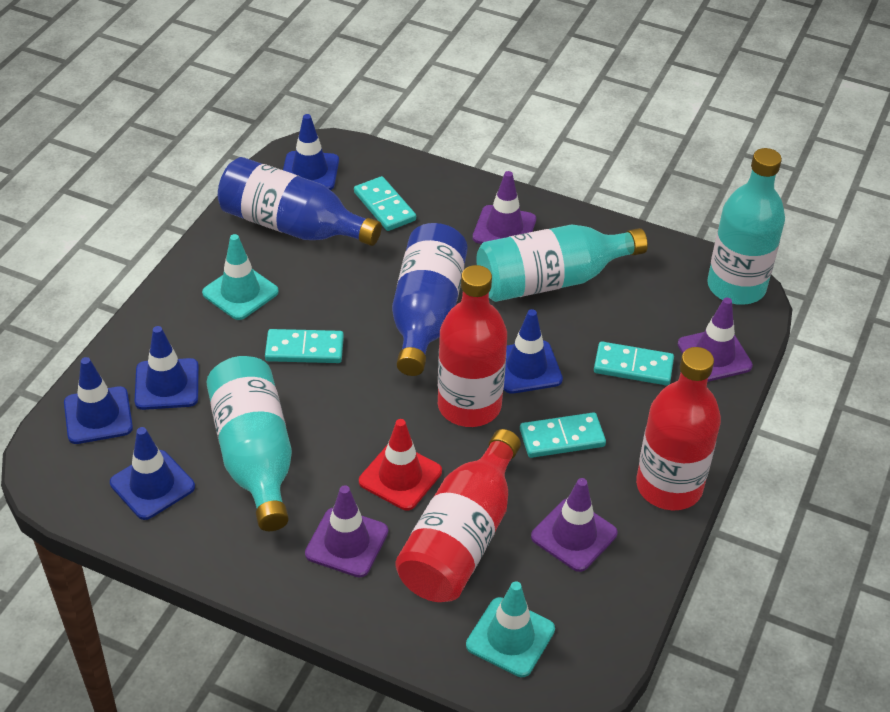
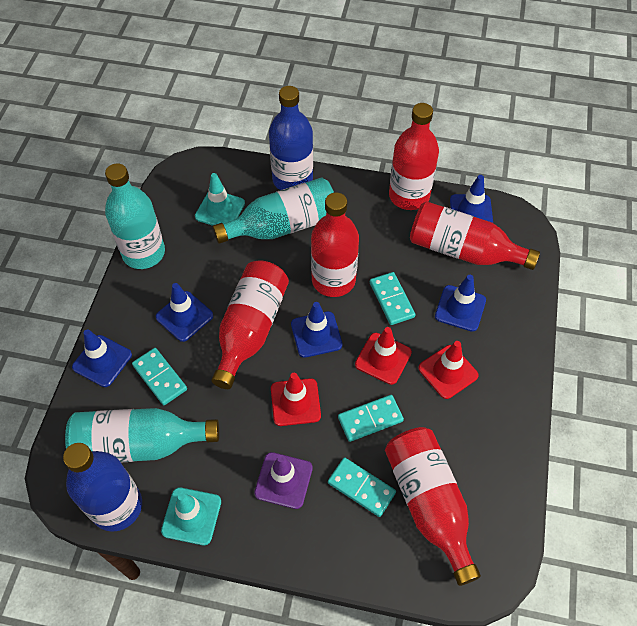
purple traffic cone: [305,485,388,578] [473,171,536,244] [531,478,618,572] [678,298,753,382] = 4 -> [254,452,313,509] = 1
red bottle: [395,429,521,602] [438,265,507,427] [636,347,721,510] = 3 -> [211,260,289,389] [311,192,359,297] [385,427,481,586] [389,103,439,210] [410,201,540,270] = 5
red traffic cone: [359,419,442,510] = 1 -> [271,373,321,426] [355,327,412,385] [418,341,479,399] = 3

